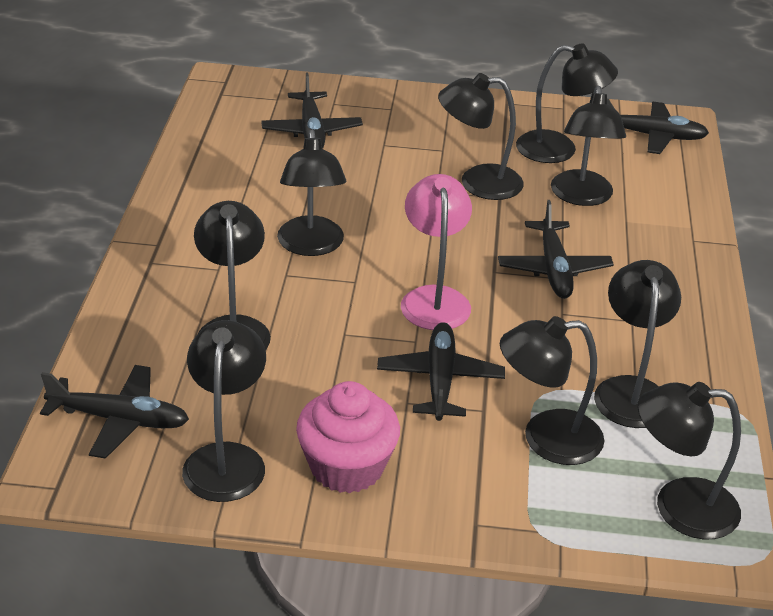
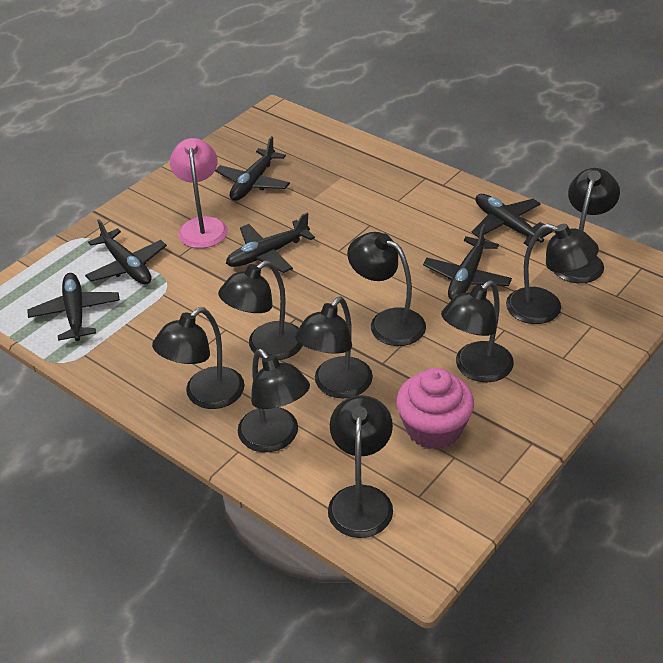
black plane: [40,365,189,459] [261,73,363,149] [377,322,505,421] [498,200,614,299] [607,99,709,154] = 5 -> [27,273,120,341] [85,219,167,285] [215,136,290,201] [226,213,315,273] [423,224,512,300] [472,194,553,246] = 6

